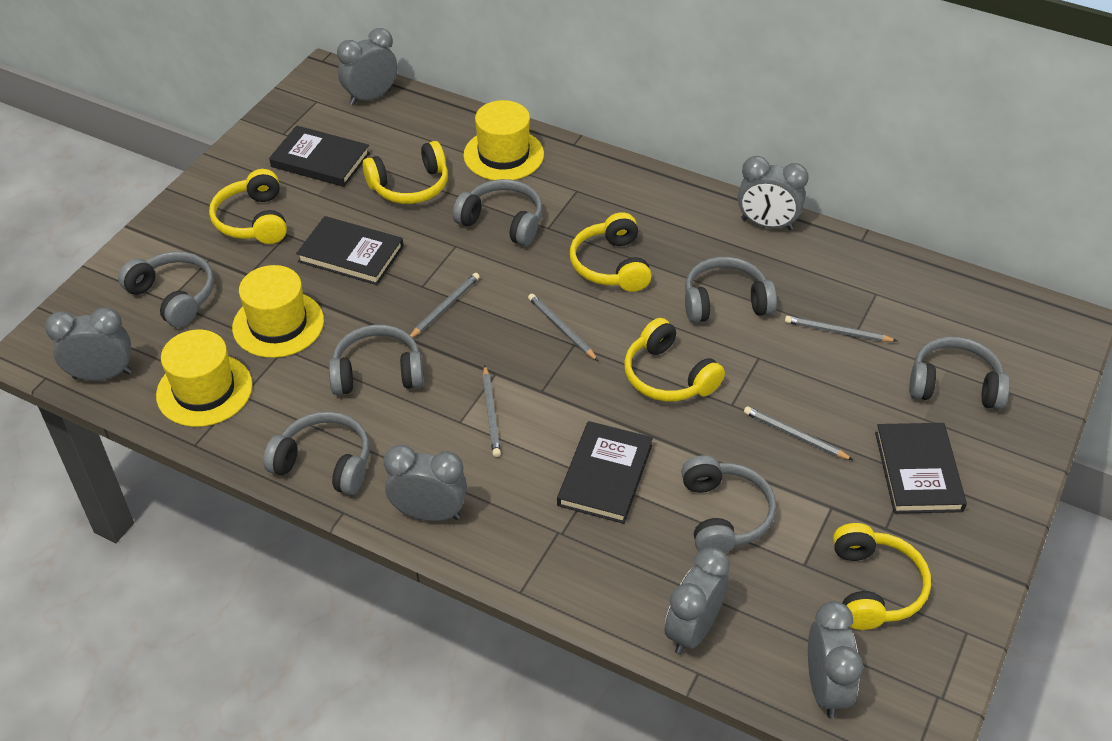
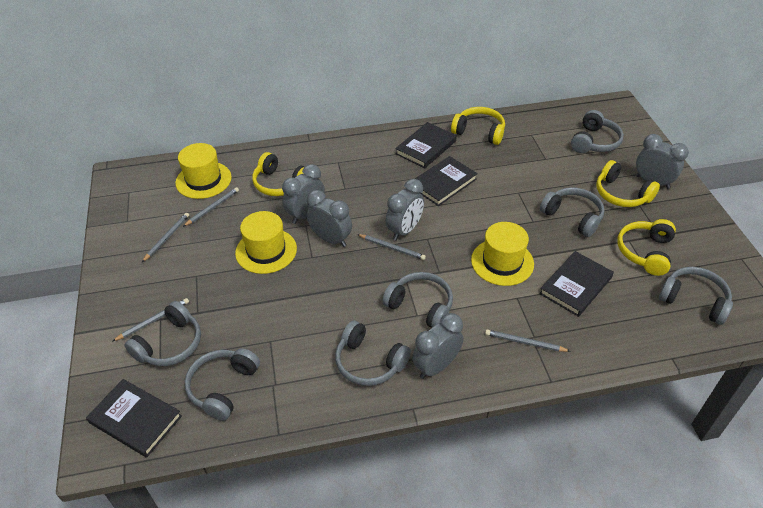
grey clock: [45,307,132,381] [337,28,398,106] [384,445,467,521] [664,547,730,655] [738,156,809,230] [808,601,863,718] = 6 -> [282,164,325,224] [307,190,352,247] [386,179,424,241] [412,313,464,379] [636,134,689,189] = 5
yellow headphones: [209,169,287,244] [363,141,448,204] [570,212,652,292] [624,318,725,402] [833,523,931,630] = 5 -> [252,152,305,196] [451,107,505,145] [596,160,660,207] [617,219,676,276] = 4

